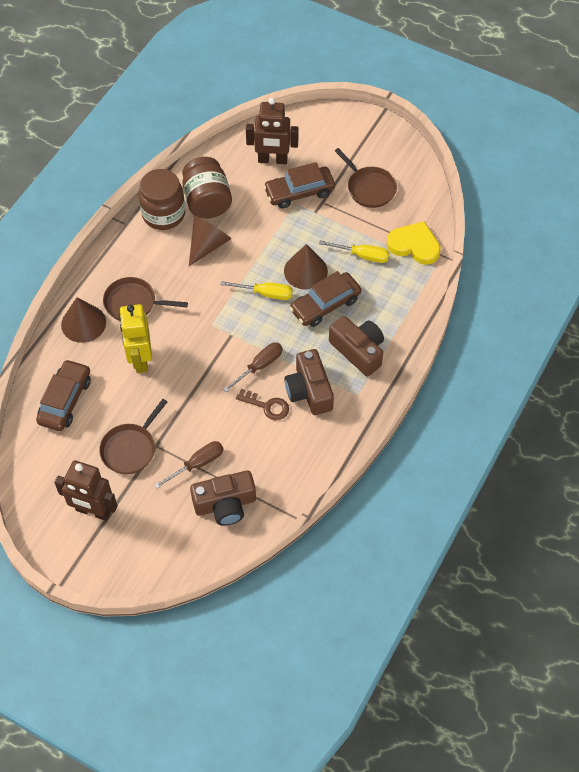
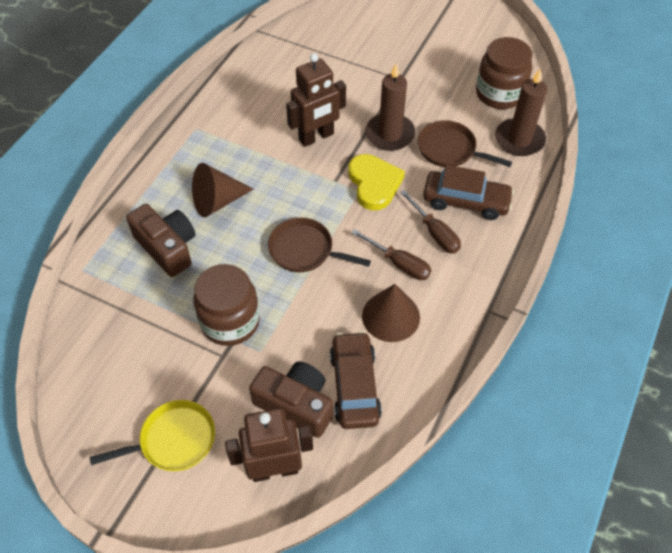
brown camera: [190,470,256,526] [284,349,334,415] [329,316,384,376] = 3 -> [126,204,196,277] [249,361,333,438] = 2
brown candle: none = 0 -> [366,63,416,151] [495,69,547,156] = 2
brown car: [36,359,91,431] [263,162,335,209] [289,271,361,327] = 3 -> [330,331,382,429] [423,165,514,220] = 2
brown cone: [61,298,106,343] [189,215,231,266] [284,244,328,290] = 3 -> [192,163,253,217] [362,284,420,342] = 2
brown key: [236,389,289,420] = 1 -> none = 0
brown pan: [99,399,167,474] [103,277,188,321] [335,148,397,208] = 3 -> [268,218,371,272] [418,120,512,167] = 2
yellow pan: none = 0 -> [90,400,215,471] = 1
yellow robot: [119,304,152,373] = 1 -> none = 0
yellow screwdriver: [220,281,293,300] [319,240,389,263] = 2 -> none = 0

